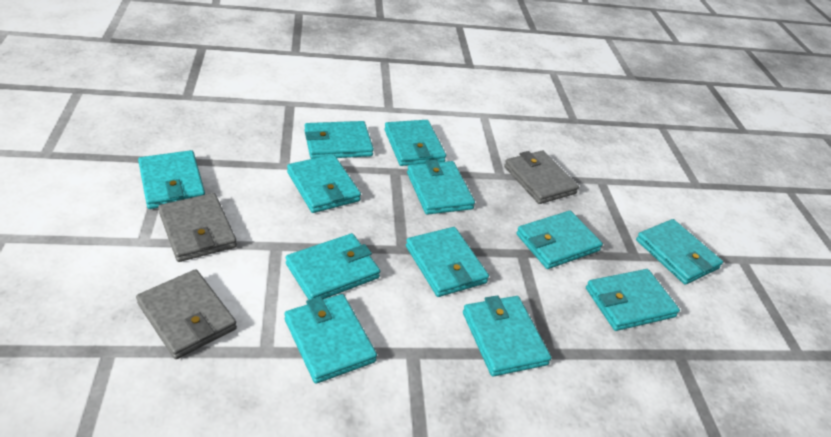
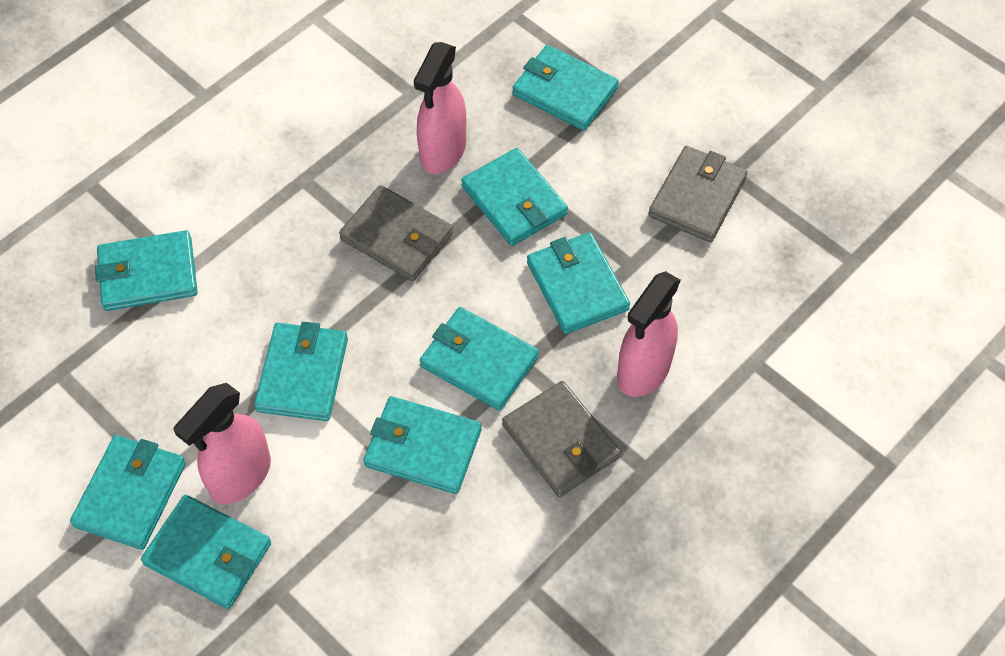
pink spray bottle: none = 0 -> [173,383,271,504] [414,42,466,174] [617,271,681,397] = 3
turquoise wallet: [138,150,205,209] [285,294,377,384] [286,233,380,300] [287,154,361,213] [304,121,374,159] [384,120,446,166] [406,227,489,297] [407,160,475,215] [463,295,551,377] [516,211,603,269] [586,269,680,331] [636,219,723,285] = 12 -> [70,435,186,550] [95,230,198,311] [141,495,271,609] [254,322,348,421] [364,396,482,494] [420,307,539,411] [461,148,568,246] [512,45,619,131] [527,232,630,334] = 9

